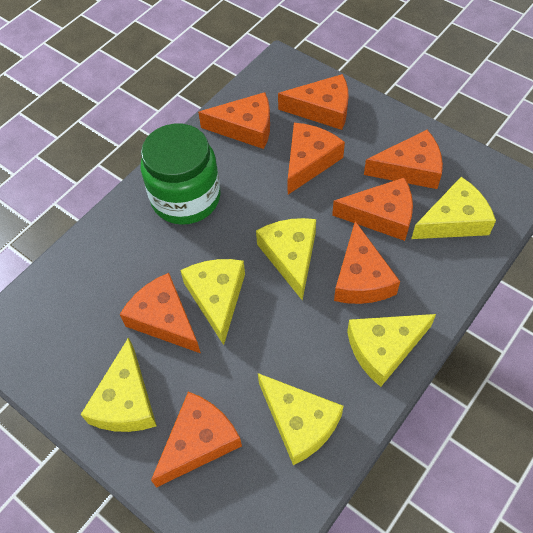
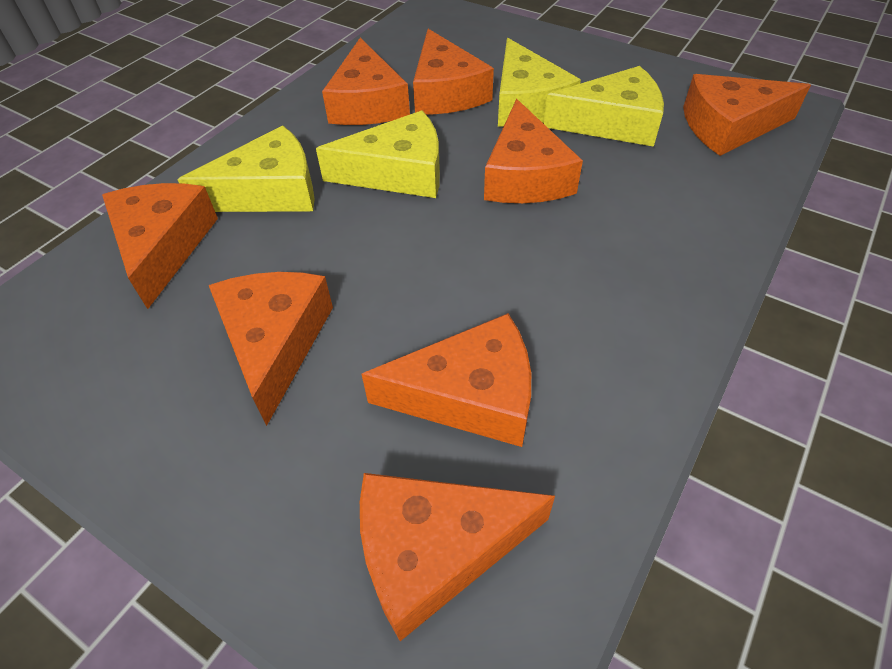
green jar: [141,124,220,225] = 1 -> none = 0
yellow cheese: [81,337,157,432] [180,259,245,345] [256,218,316,301] [258,373,344,465] [347,314,436,387] [411,177,496,239] = 6 -> [178,126,315,212] [316,110,440,198] [498,38,581,126] [544,66,664,147] = 4

